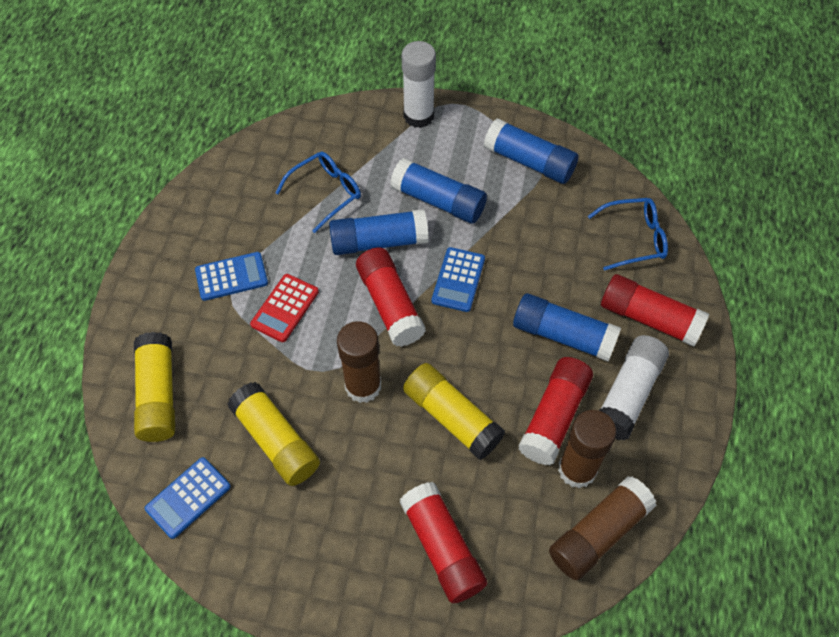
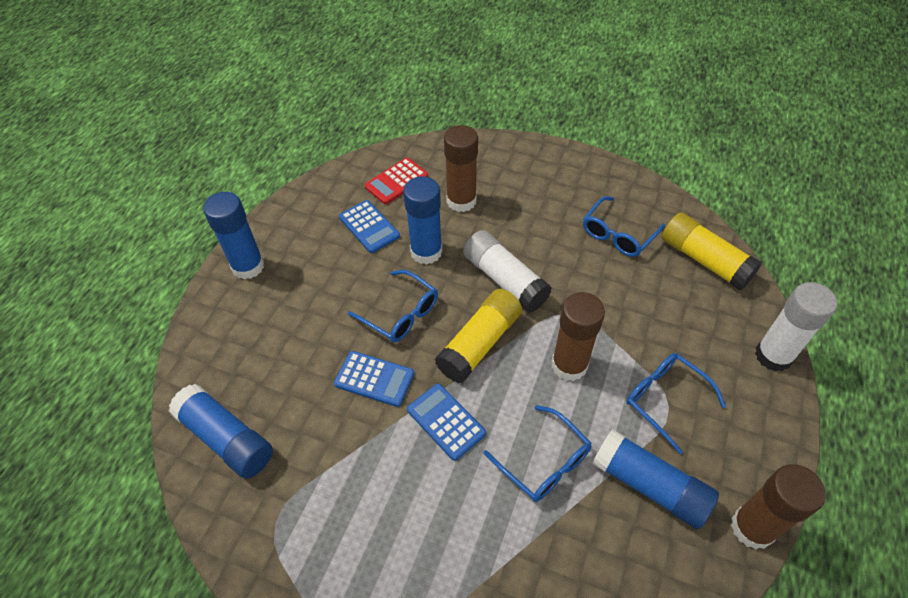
blue glasses: [275,152,361,233] [588,198,668,271] = 2 -> [348,270,438,343] [483,405,592,502] [583,196,665,257] [626,353,726,454] = 4
red glue stick: [356,248,426,347] [400,482,487,603] [518,357,593,465] [601,274,709,347] = 4 -> none = 0
yellow glue stick: [134,332,175,442] [227,382,320,486] [403,363,505,460] = 3 -> [435,289,522,383] [662,212,762,290] = 2

